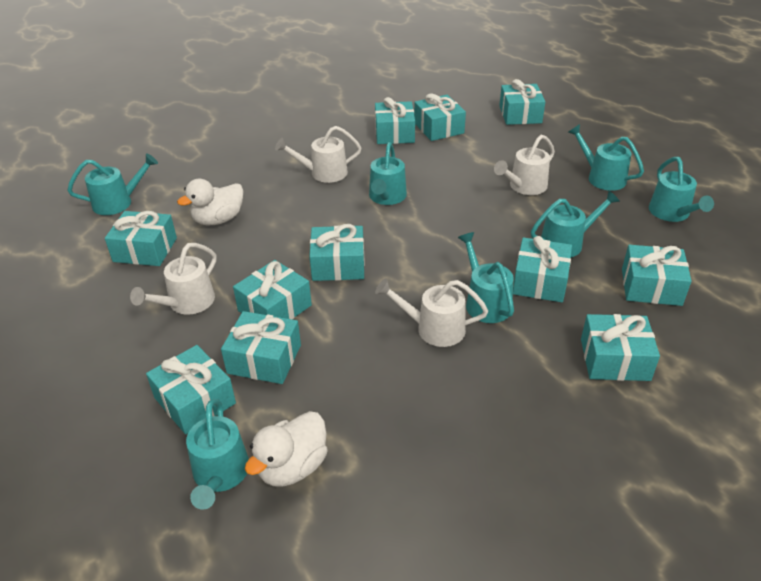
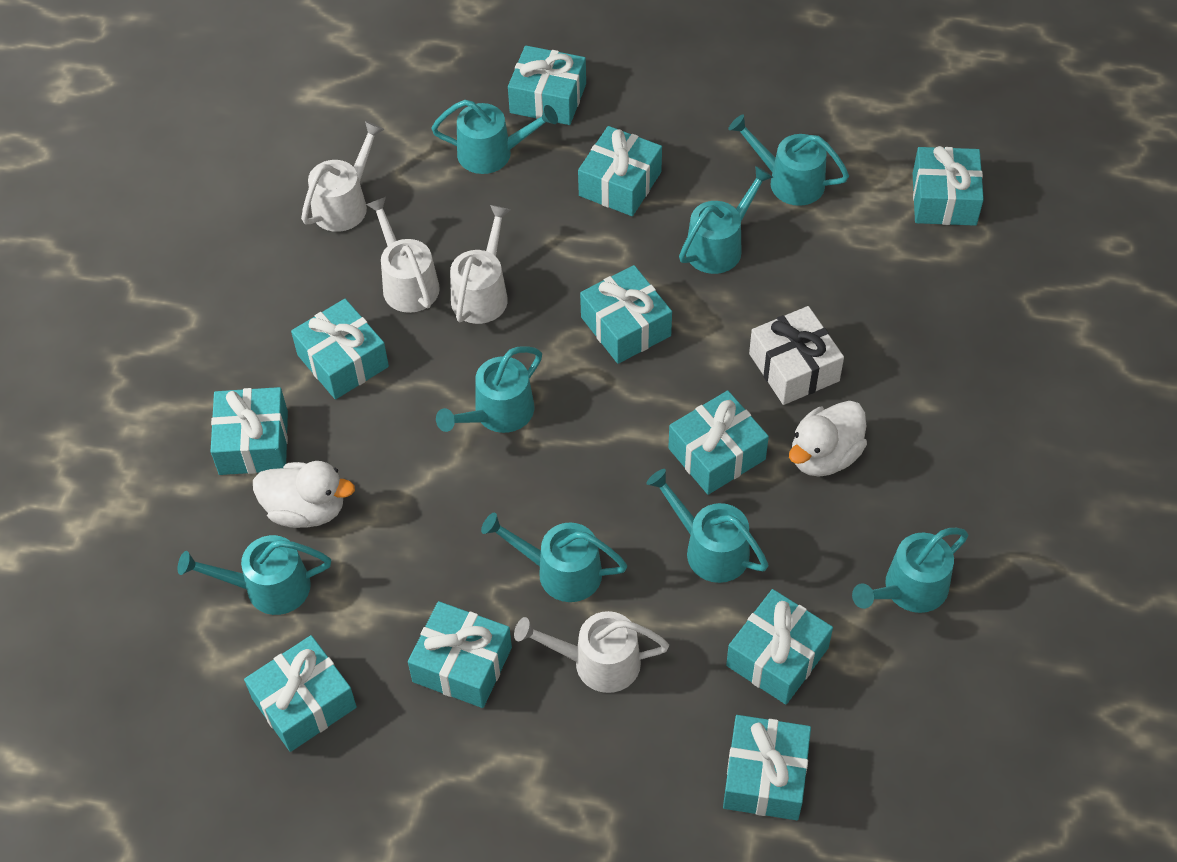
turquoise watering can: [67,154,158,215] [186,399,249,510] [369,142,407,205] [458,232,514,323] [531,190,620,257] [568,124,644,191] [649,157,714,222] = 7 -> [178,535,331,615] [431,100,558,174] [436,346,542,433] [481,513,627,602] [646,469,768,583] [679,166,773,274] [728,114,849,206] [852,528,968,613] = 8
white gift: none = 0 -> [749,306,844,405] = 1

